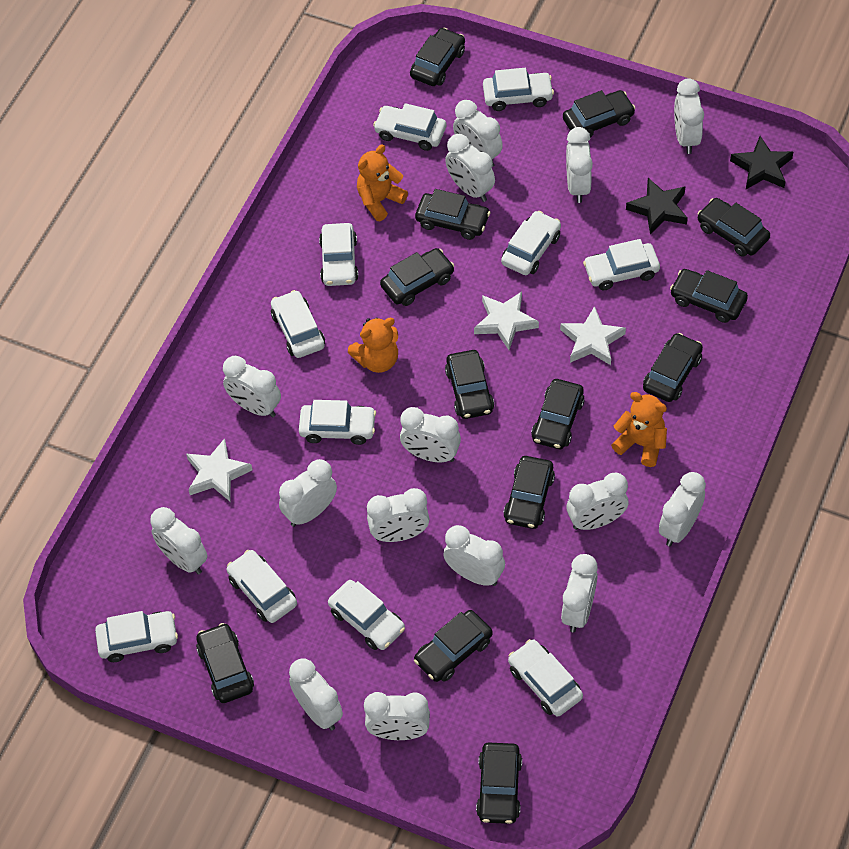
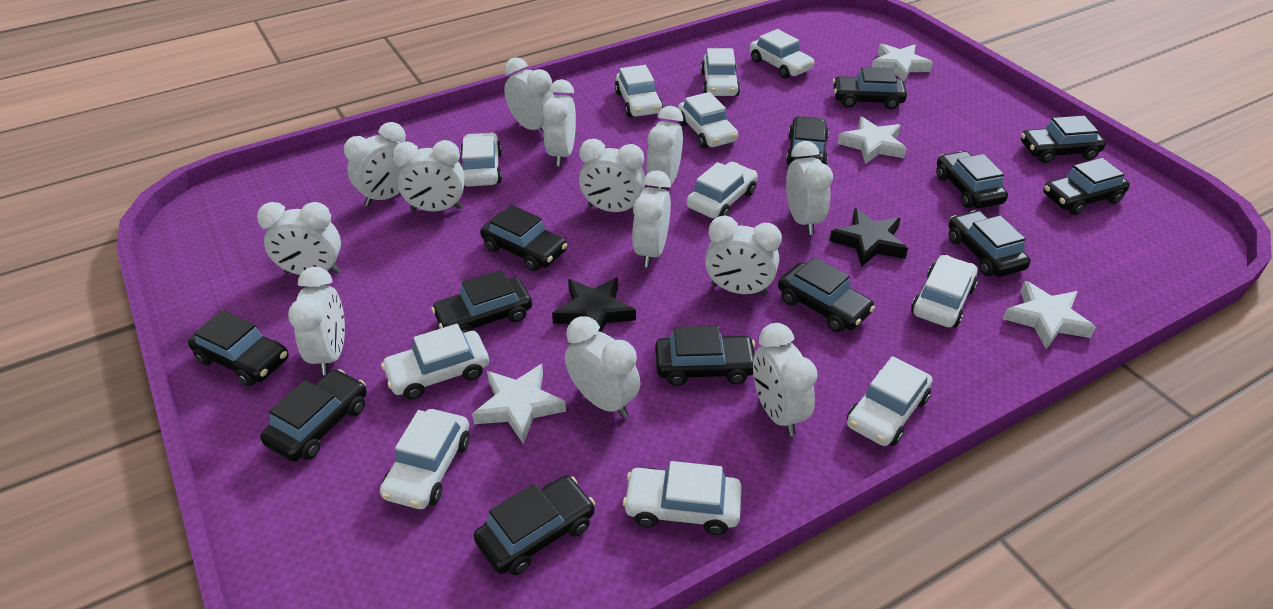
orange teddy bear: [348,317,398,373] [357,145,408,221] [611,392,667,467] = 3 -> none = 0
white clock: [150,507,208,574] [223,356,281,417] [279,459,337,527] [289,658,343,731] [364,692,430,740] [367,488,429,542] [400,407,461,462] [443,525,505,586] [445,134,495,202] [453,100,503,167] [561,554,598,633] [566,127,593,203] [567,473,628,530] [659,472,706,546] [674,79,704,154] = 15 -> [257,202,341,275] [288,267,345,375] [344,122,406,206] [392,140,465,211] [504,57,553,132] [542,79,576,166] [565,316,640,418] [579,139,645,212] [632,170,671,268] [646,106,683,189] [705,215,782,296] [753,323,818,436] [786,141,833,235] = 13
white star: [186,438,252,501] [474,292,539,350] [560,306,626,365] = 3 -> [472,364,566,444] [838,117,907,164] [872,44,933,82] [1003,281,1096,349] = 4

